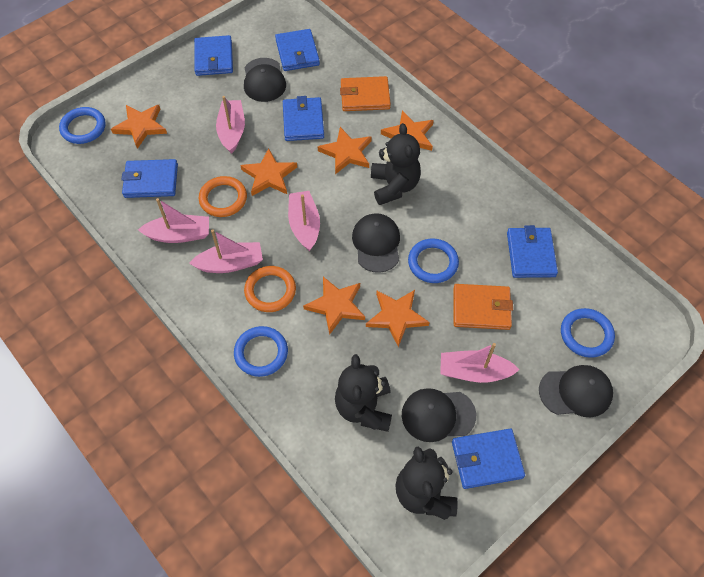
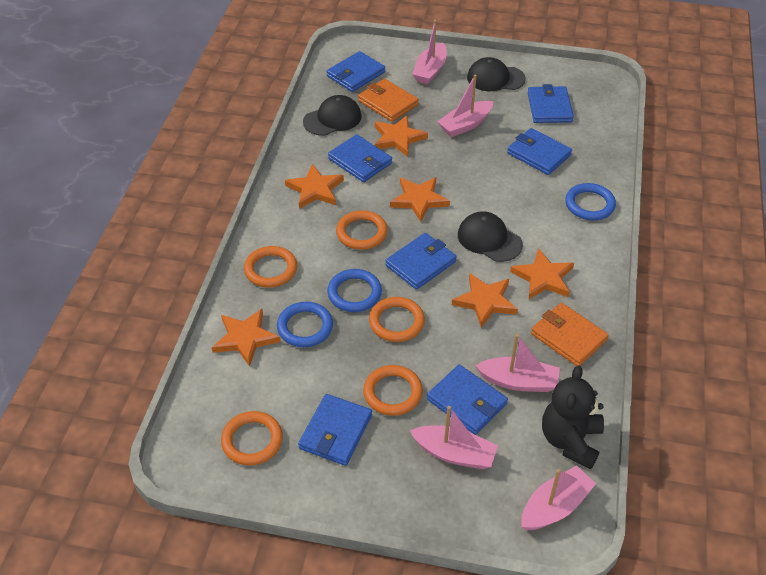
black cap: [244,58,286,102] [352,213,400,273] [402,388,476,442] [539,365,613,417] = 4 -> [303,95,362,136] [458,211,523,262] [467,57,526,91] = 3
black teddy bear: [335,354,392,432] [371,123,421,205] [395,446,457,520] = 3 -> [542,365,604,469] = 1
blue ring: [59,107,106,144] [234,326,288,377] [408,238,459,283] [561,308,615,358] = 4 -> [277,302,333,347] [327,269,382,312] [565,183,616,220] = 3
blue wallet: [121,159,178,198] [194,35,233,76] [275,29,320,71] [283,96,324,141] [452,429,525,489] [507,225,558,278] = 6 -> [298,394,372,466] [327,51,385,92] [328,134,392,182] [385,233,457,290] [427,364,508,435] [507,128,572,175] [528,84,574,123] = 7
orange ring: [199,176,247,217] [244,266,296,312] = 2 -> [221,411,283,466] [244,246,297,288] [336,210,388,250] [363,365,423,416] [369,297,425,342] = 5

